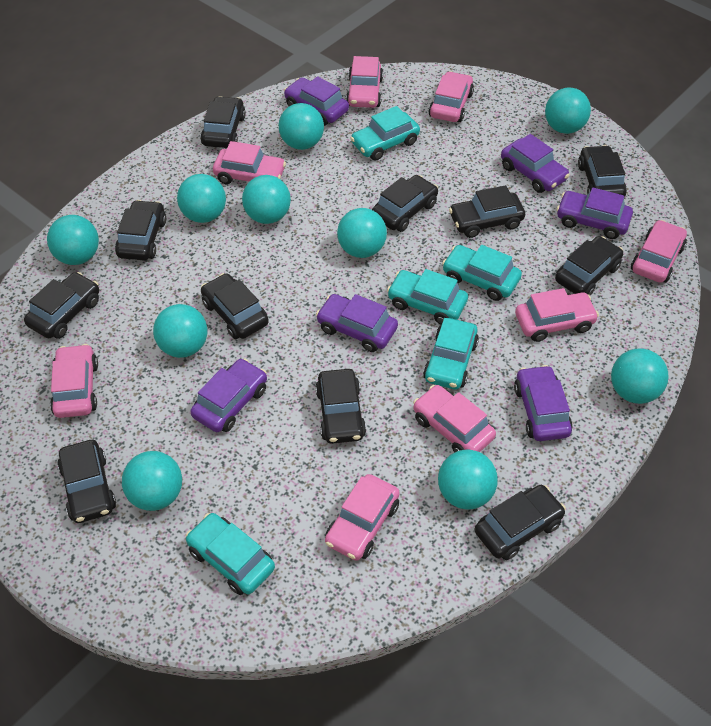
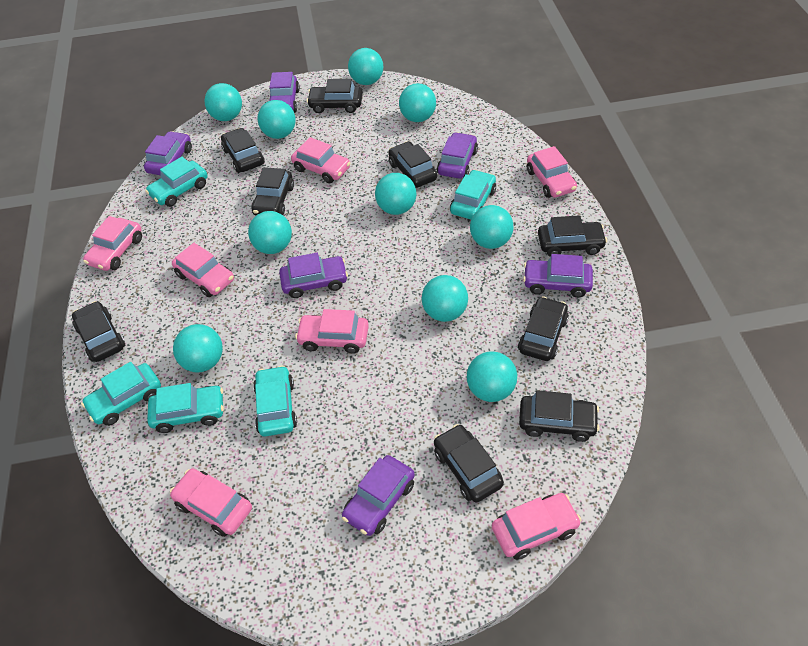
black car: [24,272,99,339] [57,440,116,523] [115,200,166,260] [200,96,246,148] [201,273,269,339] [315,369,366,444] [372,175,438,232] [449,185,525,238] [475,485,566,560] [555,236,623,295] [578,145,627,197] = 11 -> [72,301,125,362] [221,128,265,173] [251,167,294,215] [307,79,363,113] [388,141,437,188] [434,424,504,502] [518,296,569,361] [519,390,599,442] [538,215,607,257] = 9
pink car: [50,344,98,418] [213,141,286,184] [325,474,400,561] [346,56,383,108] [413,385,496,453] [429,71,474,122] [515,288,599,342] [631,220,687,283] = 8 -> [83,216,142,271] [170,468,252,537] [172,243,234,297] [291,137,351,183] [295,309,369,354] [492,493,581,560] [527,146,577,198] = 7

